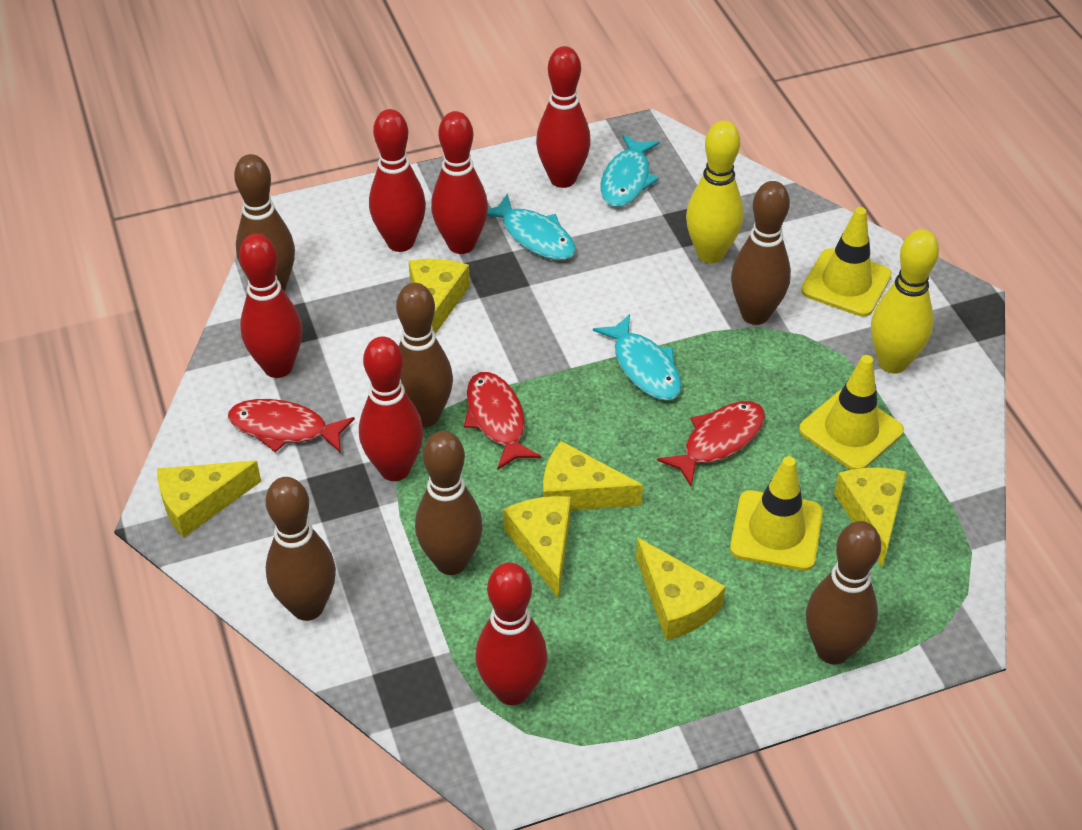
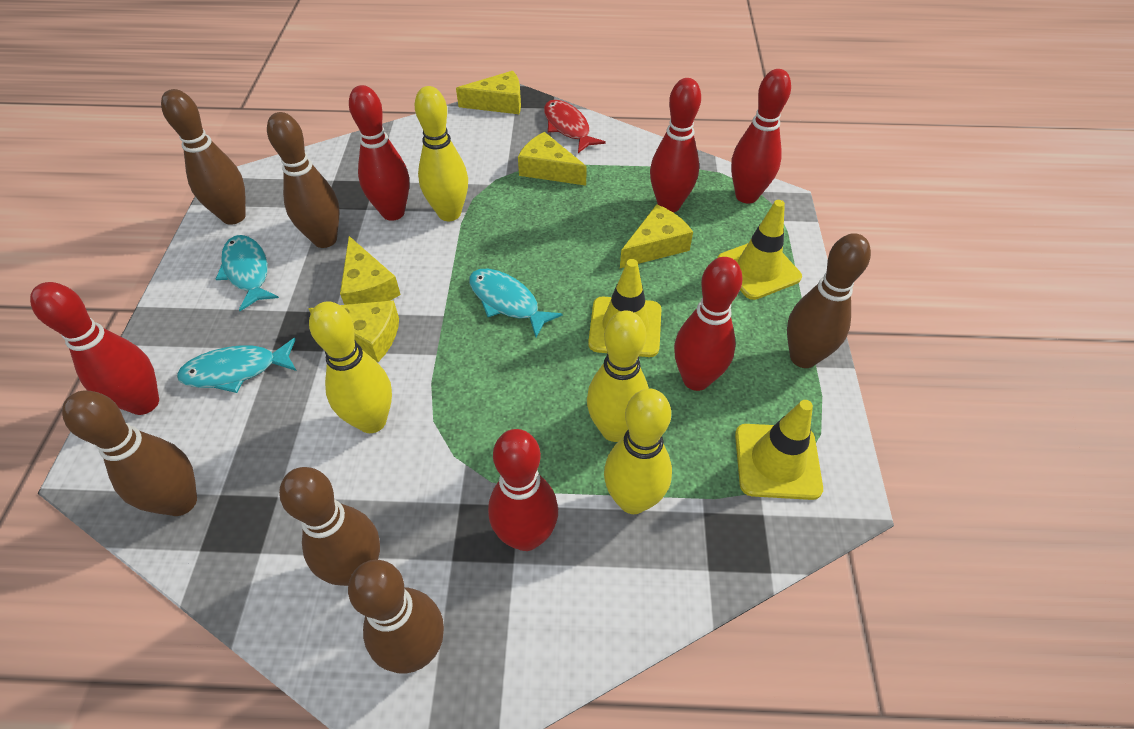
red fish: [228,399,355,453] [464,372,541,470] [657,401,765,486] = 3 -> [544,100,606,153] = 1
yellow bowling pin: [686,120,743,263] [871,229,939,373] = 2 -> [309,301,392,433] [415,86,468,221] [587,311,649,442] [604,388,672,514] = 4
yellow cheese: [157,461,261,538] [409,259,470,334] [503,496,571,599] [543,441,643,510] [636,537,726,641] [834,468,907,567] = 6 -> [308,300,399,362] [340,236,401,305] [456,71,521,114] [518,132,587,186] [620,204,693,268] = 5

